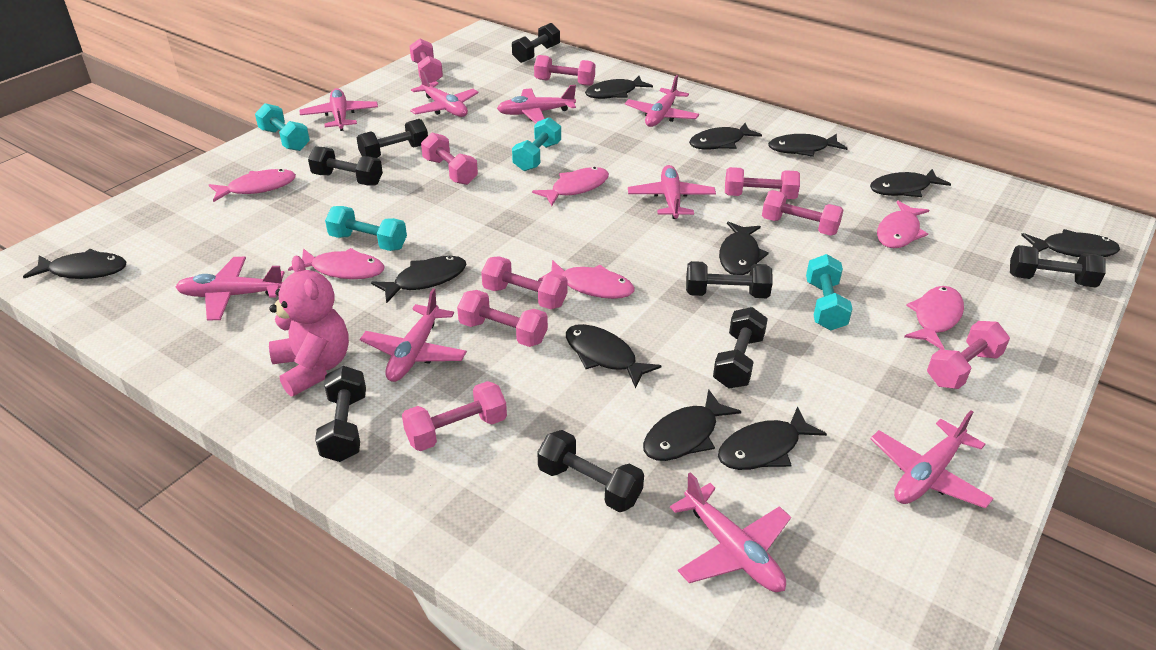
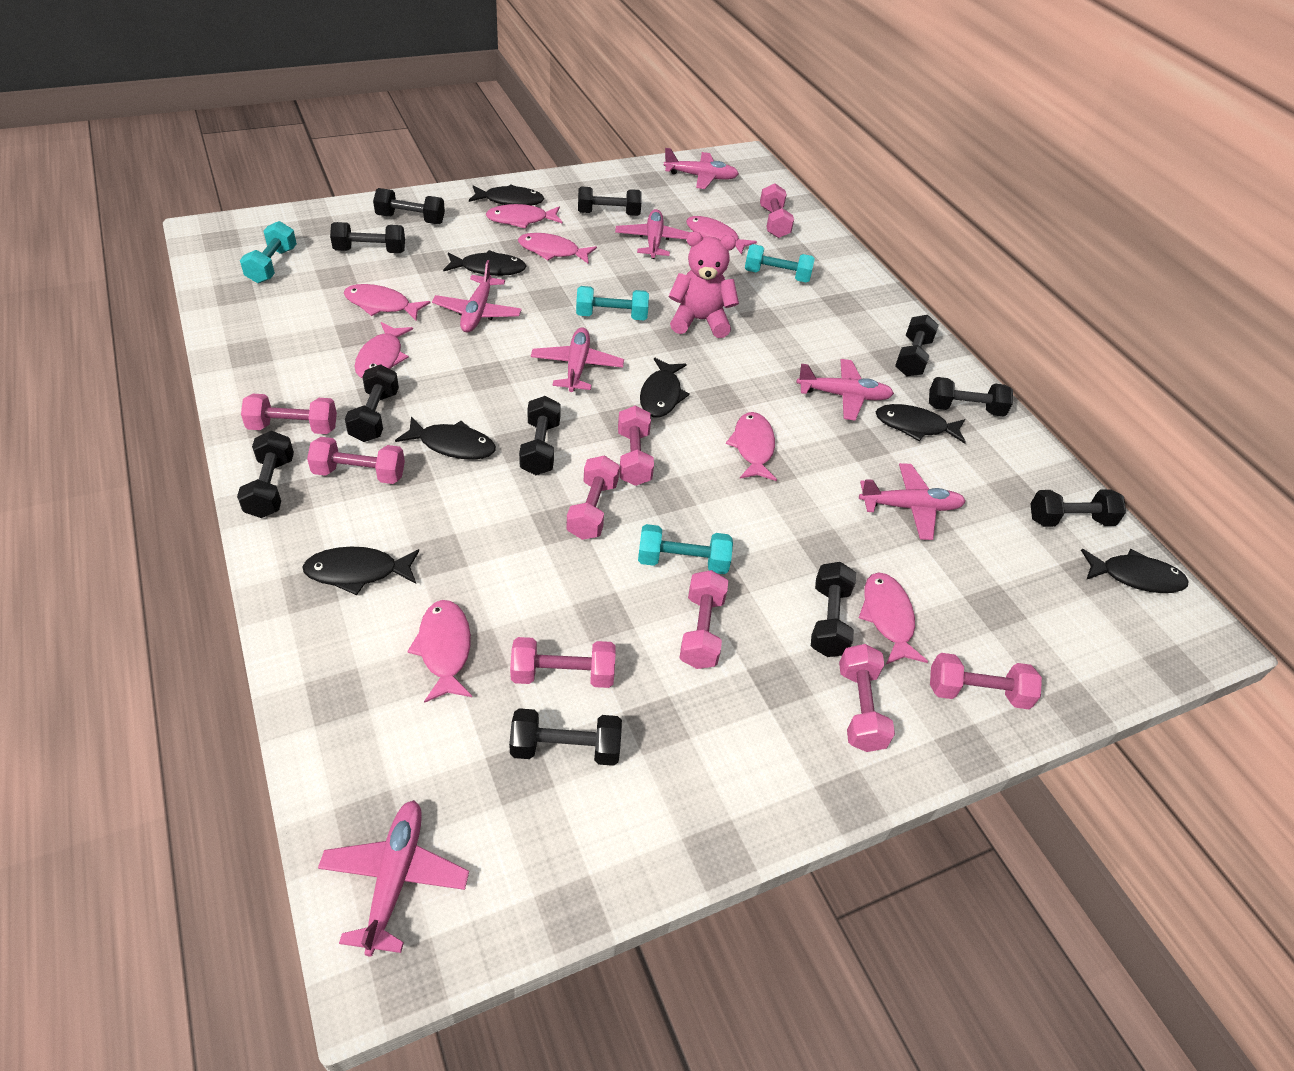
black dumbbell: [308,146,383,186] [315,366,366,462] [357,119,428,158] [512,23,560,63] [537,430,644,512] [686,261,773,298] [713,307,768,388] [1010,245,1106,288] = 8 -> [237,431,294,518] [330,222,405,253] [345,365,399,442] [373,188,445,224] [509,708,622,766] [519,396,561,475] [578,186,642,216] [811,562,856,657] [895,315,939,377] [929,377,1013,417] [1030,489,1126,527] = 11
black fish: [23,249,126,279] [371,256,466,303] [566,324,661,389] [585,76,653,99] [643,389,741,461] [689,123,762,150] [718,406,827,470] [719,222,769,275] [768,134,848,157] [870,169,951,197] [1021,229,1120,257] = 11 -> [302,547,419,595] [395,417,496,460] [443,250,527,276] [469,184,544,205] [640,358,690,417] [876,404,966,444] [1081,549,1189,593] = 7
pink fish: [209,169,296,202] [288,248,384,279] [532,167,609,206] [538,260,635,299] [877,201,929,248] [904,286,964,350] = 6 -> [344,284,431,320] [355,322,413,378] [407,600,472,703] [486,204,563,229] [518,233,597,264] [686,216,757,254] [726,412,777,481] [859,573,928,664] = 8
pink plane: [176,257,284,320] [300,88,378,131] [360,288,467,382] [410,70,479,117] [497,85,576,123] [625,75,699,127] [628,165,716,219] [670,472,791,592] [870,410,994,509] = 9 -> [318,800,469,956] [432,260,522,332] [531,327,624,392] [615,209,690,259] [664,148,739,189] [796,359,894,421] [859,463,966,540] = 7

